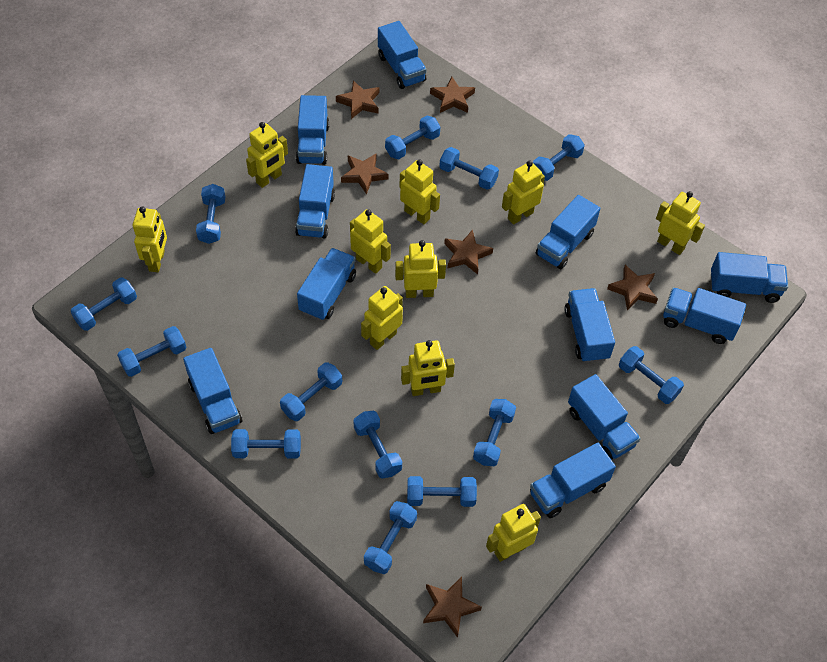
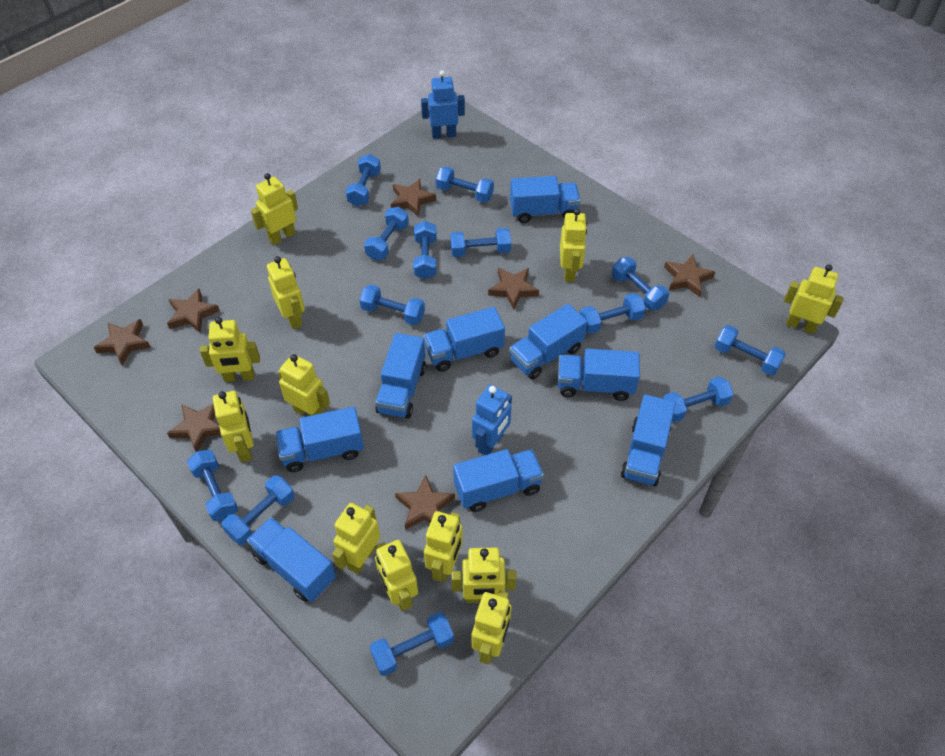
blue robot: none = 0 -> [421,70,465,139] [472,385,512,455] = 2
blue truck: [183,348,242,434] [295,164,335,239] [296,95,330,165] [297,248,356,320] [378,21,427,89] [530,443,616,518] [536,195,600,269] [564,288,615,363] [568,374,641,460] [663,288,746,344] [711,252,788,303] = 11 -> [247,517,336,602] [275,407,364,472] [375,333,426,418] [424,307,505,372] [453,449,544,512] [509,304,587,379] [510,176,580,223] [558,349,640,401] [621,394,675,486] = 9
brown star: [336,80,379,119] [341,153,389,195] [423,577,482,638] [430,77,475,113] [444,229,493,274] [607,265,658,311] = 6 -> [94,319,151,365] [167,289,220,333] [167,403,221,452] [391,179,436,216] [395,475,455,530] [488,268,539,310] [664,255,715,297] = 7
yellow robot: [133,206,167,272] [246,122,288,188] [350,209,391,274] [361,286,403,350] [395,240,446,298] [399,159,440,224] [401,340,455,396] [486,504,541,562] [502,160,545,225] [656,191,705,255] = 10 -> [200,317,260,382] [213,391,254,462] [251,173,298,245] [267,256,305,329] [278,354,330,416] [332,503,380,574] [375,540,418,611] [424,511,463,582] [451,548,517,603] [472,590,512,664] [560,209,587,282] [784,264,844,334] = 12

